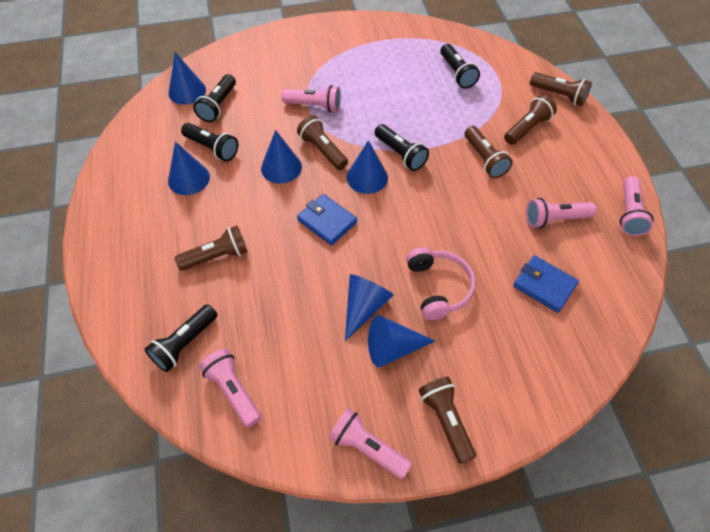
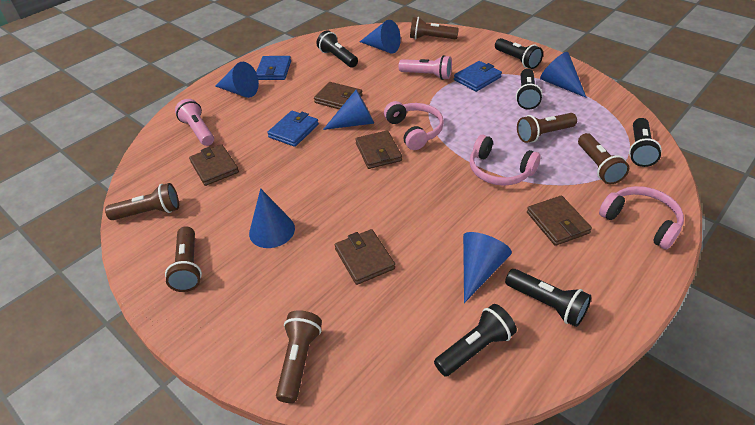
black flashlight: [145,304,218,372] [181,123,238,161] [193,74,236,122] [374,124,429,171] [440,44,480,89] = 5 -> [317,30,358,67] [434,304,517,377] [495,38,543,69] [505,269,591,327] [516,69,543,109] [629,118,662,167] = 6
blue wallet: [297,194,357,245] [513,255,579,313] = 2 -> [256,56,291,80] [267,111,319,147] [454,61,502,92] = 3
brown wallet: none = 0 -> [189,144,239,186] [314,82,363,109] [335,229,395,285] [355,130,402,169] [527,195,592,246] = 5
pink flashlight: [199,349,261,428] [281,85,341,113] [328,408,412,479] [526,198,597,228] [620,176,654,236] = 5 -> [175,99,214,146] [399,55,452,80] = 2
pink headphones: [406,247,476,320] = 1 -> [384,101,444,150] [470,135,541,186] [599,186,684,249] = 3

